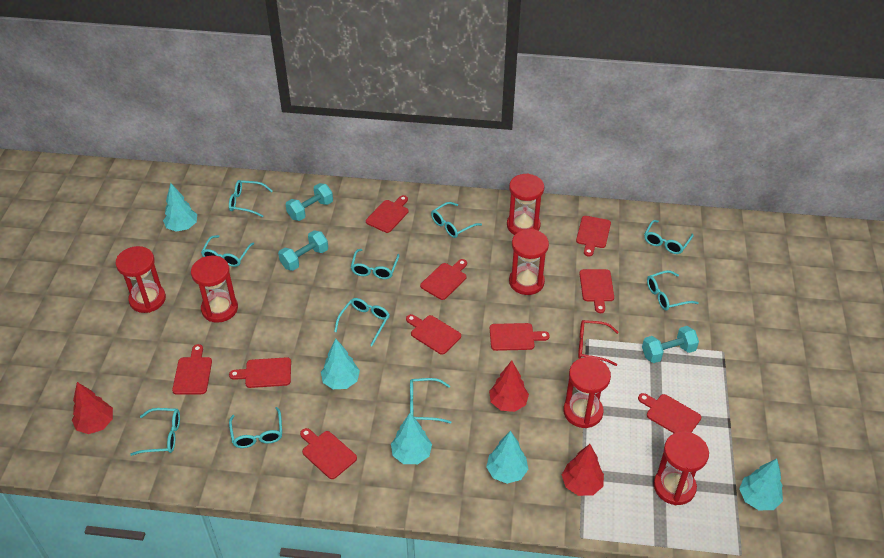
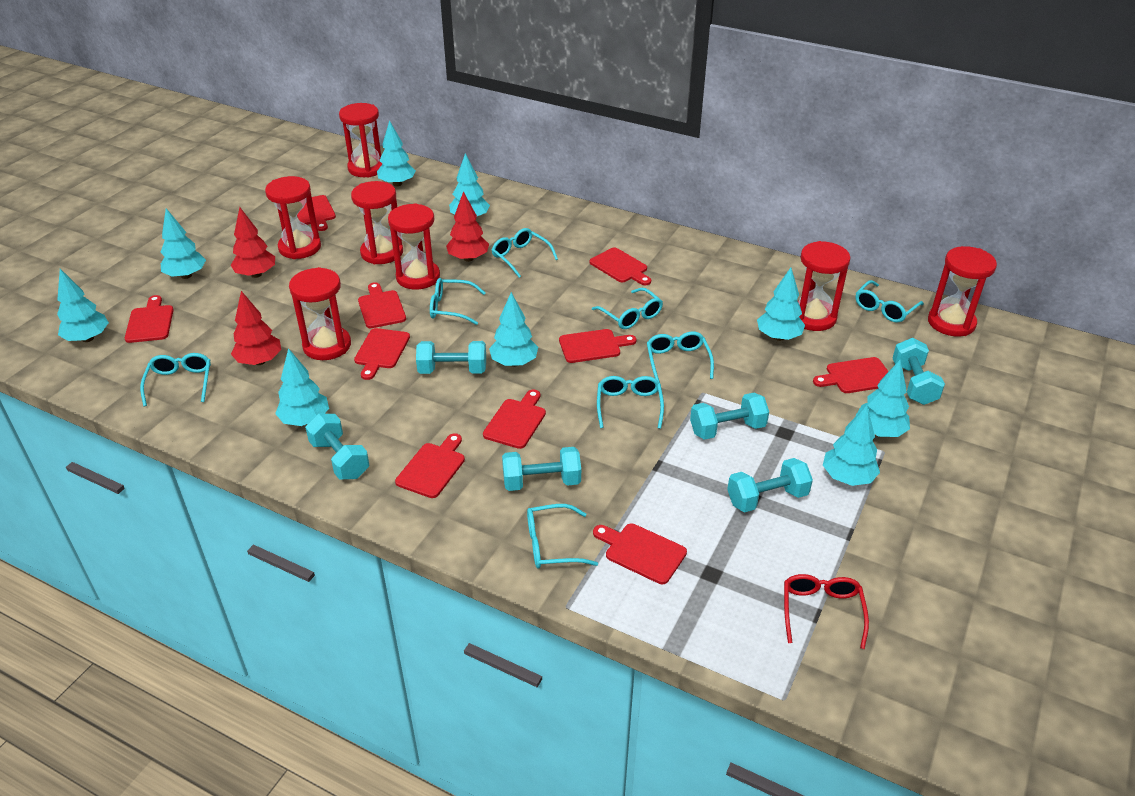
red hourglass: [116,246,166,313] [191,256,238,323] [507,174,544,235] [509,229,549,295] [563,357,611,428] [654,432,709,505] = 6 -> [265,176,321,259] [289,267,351,360] [339,103,382,178] [351,181,403,264] [388,203,440,290] [798,241,850,331] [928,246,997,336] = 7
turquoise dumbbell: [278,230,328,271] [286,183,333,221] [642,326,699,363] = 3 -> [305,413,369,480] [416,341,486,374] [502,447,581,491] [690,393,769,440] [727,458,813,512] [892,338,945,405] = 6
turquoise glasses: [130,408,180,456] [201,235,254,267] [229,180,273,217] [229,407,282,448] [334,298,390,346] [351,249,399,279] [410,378,452,424] [431,202,482,238] [644,220,694,254] [647,270,698,311] = 10 -> [140,353,211,406] [430,278,485,325] [492,228,558,278] [527,504,598,569] [592,288,663,329] [597,376,664,429] [647,332,714,383] [855,280,924,322] = 8
turquoise tree: [163,183,197,232] [321,339,360,389] [391,413,432,464] [486,431,528,484] [739,458,783,510] = 5 -> [57,269,109,342] [160,208,206,279] [275,348,329,426] [377,120,416,186] [449,153,490,216] [489,292,538,367] [757,268,805,341] [823,405,880,486] [856,360,910,437] = 9

